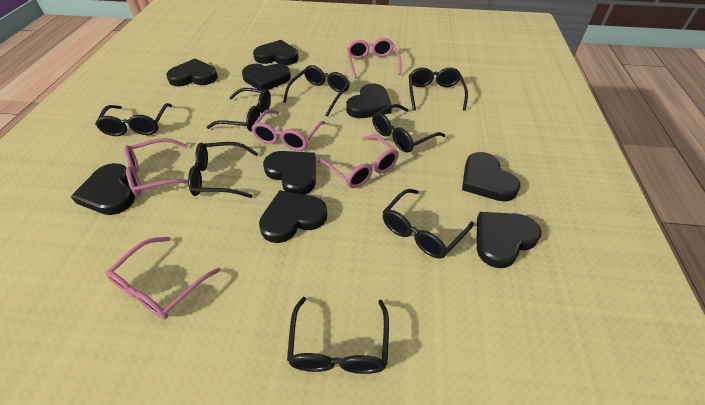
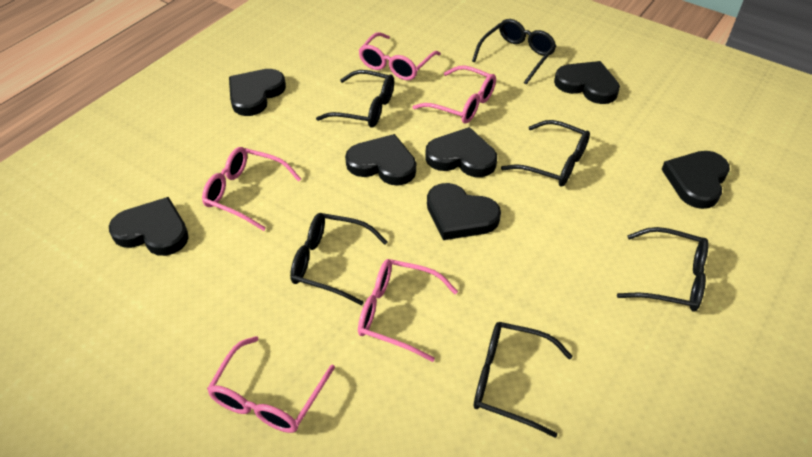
black glasses: [95,103,172,136] [188,142,258,198] [207,88,271,132] [283,65,350,117] [287,297,389,374] [372,104,446,153] [382,189,474,258] [409,68,468,111] = 8 -> [290,213,388,305] [316,70,394,128] [472,19,556,84] [474,322,572,438] [501,120,590,187] [617,227,708,312] = 6
black heart: [71,163,135,215] [166,59,218,86] [242,64,291,90] [253,40,298,65] [259,190,327,243] [263,151,316,195] [346,84,392,118] [462,152,521,202] [477,212,541,268] = 9 -> [109,197,189,256] [229,69,286,116] [345,134,416,186] [425,127,497,177] [427,183,501,240] [554,61,620,104] [661,151,730,209] = 7

